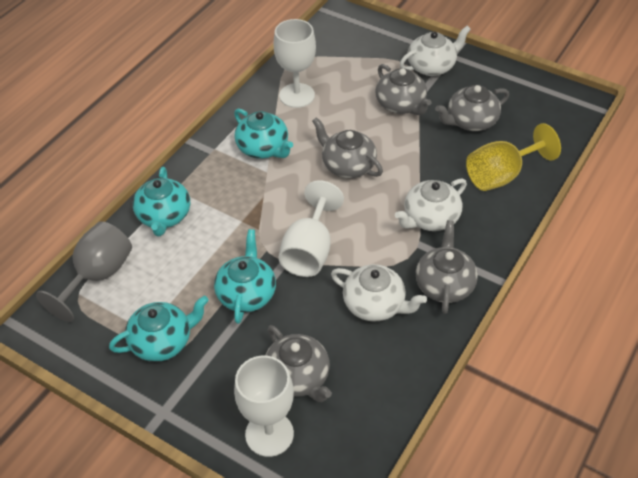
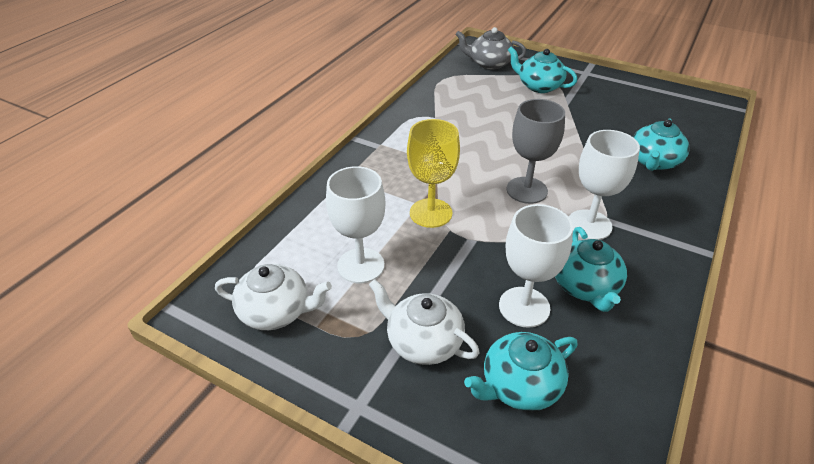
grey teapot: [265,325,332,402] [312,117,383,178] [375,64,431,115] [416,220,478,314] [435,85,509,131] = 5 -> [455,27,526,70] = 1
white teapot: [331,264,427,322] [395,179,467,231] [400,26,471,76] = 3 -> [215,264,332,330] [369,279,480,365] = 2

